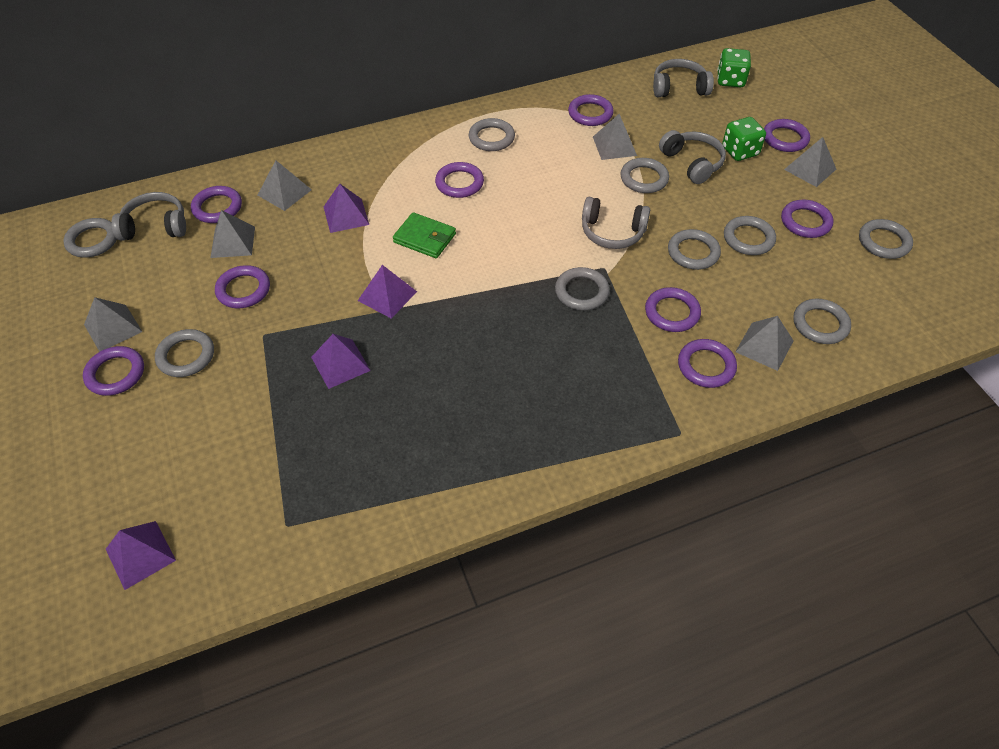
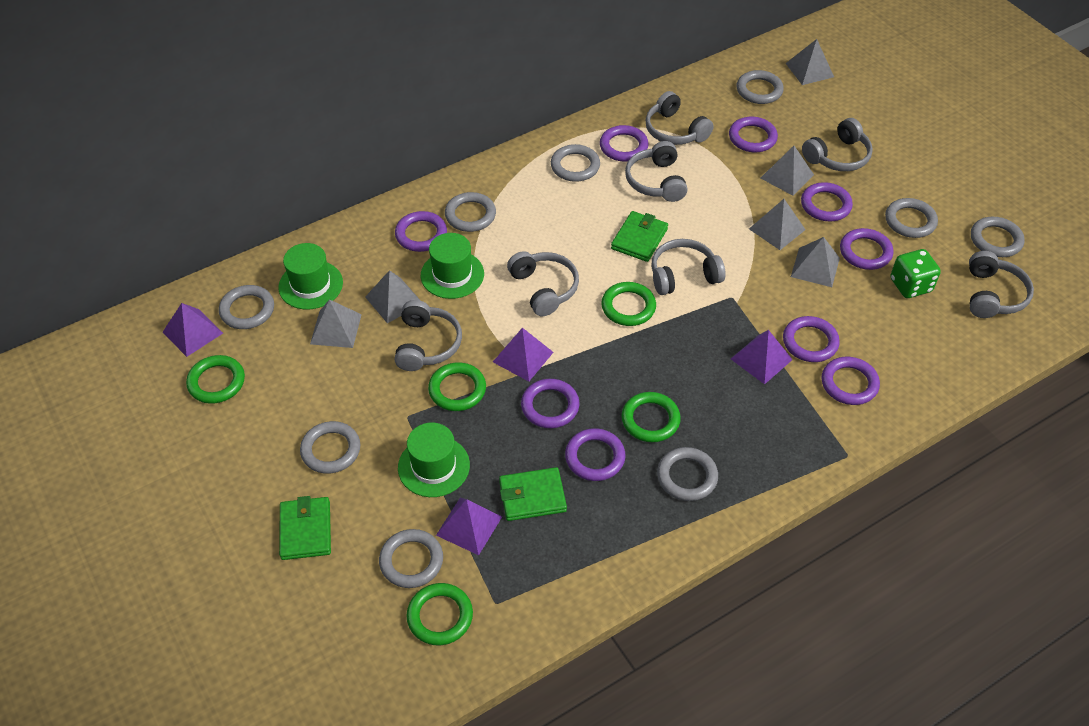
green dice: [717,48,751,87] [722,117,766,161] = 2 -> [890,249,941,298] = 1
green hat: none = 0 -> [278,243,343,310] [398,423,470,497] [421,233,484,299] = 3
green ring: none = 0 -> [186,355,245,404] [407,583,473,645] [428,362,486,411] [601,282,656,326] [621,392,681,442] = 5
green wallet: [393,212,456,258] = 1 -> [279,496,331,560] [499,467,567,521] [611,211,668,262] = 3
grey headphones: [111,192,186,241] [582,197,650,249] [653,59,714,97] [659,130,726,184] = 4 -> [395,300,462,371] [507,251,579,316] [625,141,688,202] [646,91,714,145] [651,239,726,295] [802,118,873,171] [969,251,1034,318] = 7

